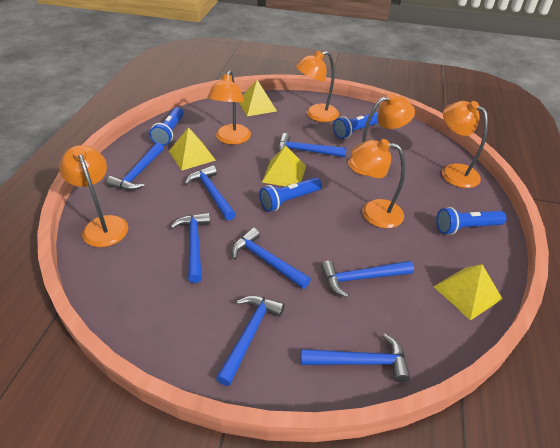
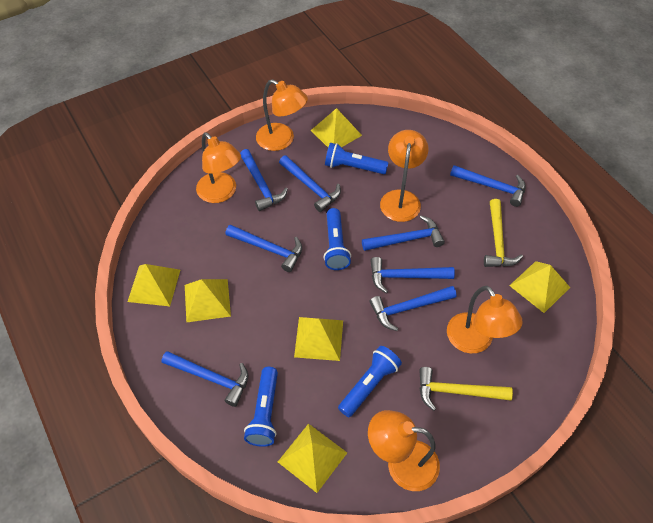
orange lamp: [59,145,128,247] [207,70,251,145] [296,51,339,122] [348,94,415,176] [352,139,405,228] [442,101,488,188] = 6 -> [196,132,241,203] [256,79,308,151] [368,410,440,491] [380,130,428,222] [447,286,523,354] = 5
yellow hammer: none = 0 -> [419,367,513,411] [484,199,523,267] = 2
yellow pyramid: [169,127,216,171] [239,80,277,116] [262,146,306,186] [433,264,502,320] = 4 -> [128,264,180,306] [185,279,231,323] [278,424,347,493] [294,317,343,361] [311,108,362,147] [509,261,570,313] = 6

